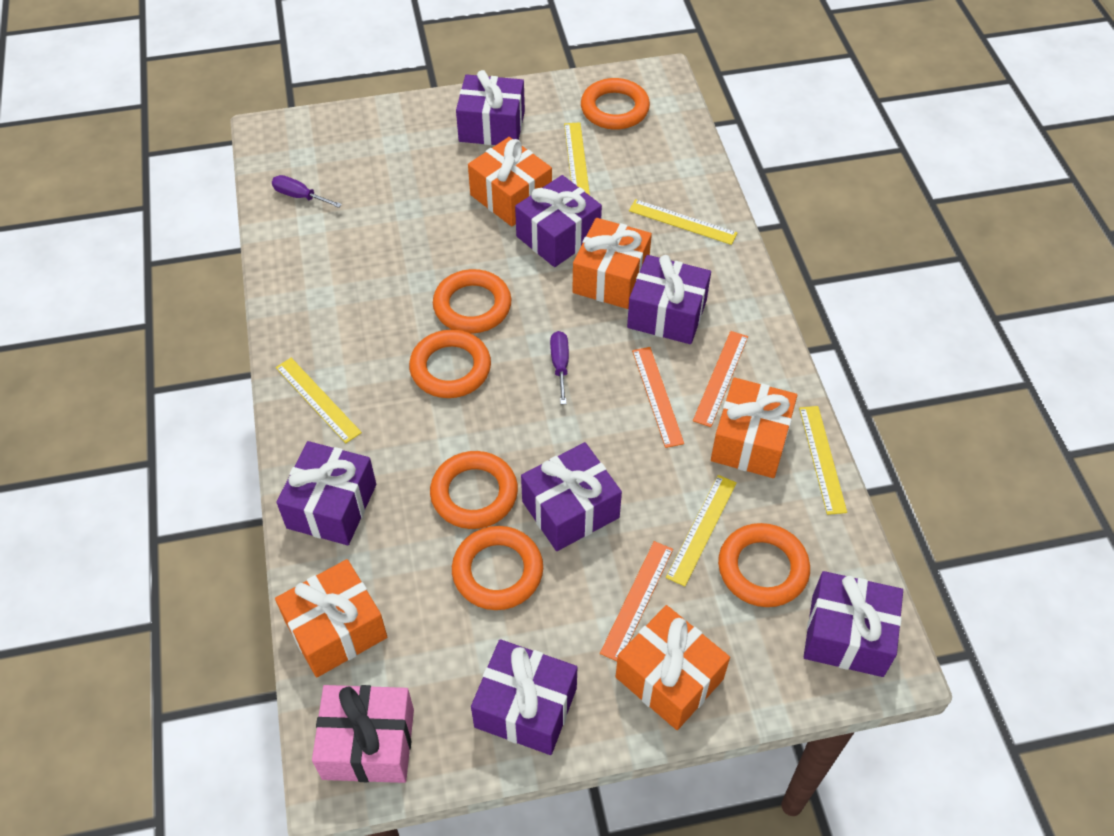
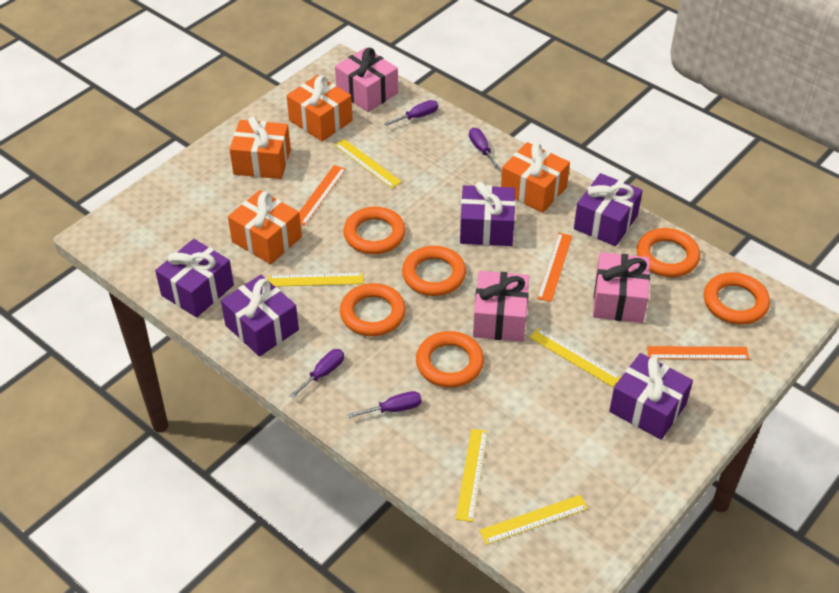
orange gift: [275,559,387,677] [468,137,552,226] [572,218,652,309] [616,605,730,730] [711,377,797,478] = 5 -> [228,190,302,264] [229,116,291,179] [287,75,353,142] [501,142,570,213] = 4
pink gift: [312,685,414,783] = 1 -> [335,48,398,112] [473,271,529,342] [593,252,650,323] = 3
purple gift: [276,441,376,545] [456,70,525,145] [471,639,577,755] [515,175,602,267] [521,442,622,551] [627,255,711,344] [804,571,903,677] = 7 -> [155,239,234,318] [221,275,299,356] [460,182,515,246] [574,173,643,246] [609,353,693,440] = 5
purple screwdriver: [272,175,342,208] [550,331,569,404] = 2 -> [289,349,344,398] [348,391,422,418] [384,100,438,126] [469,128,500,170] = 4

